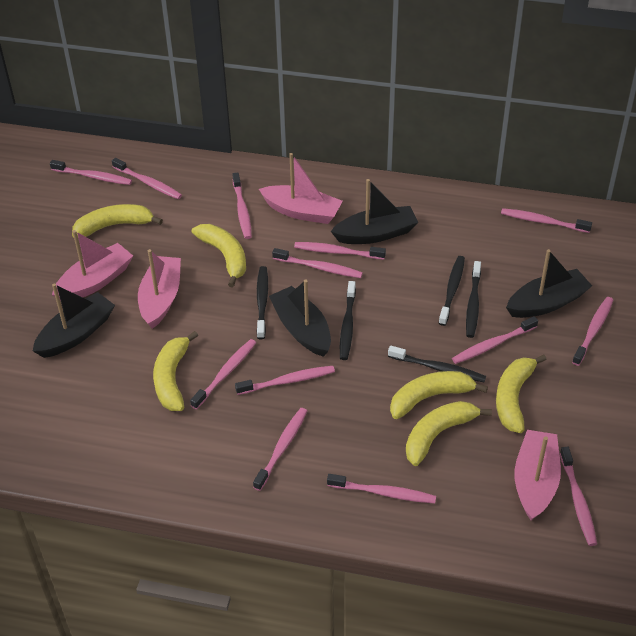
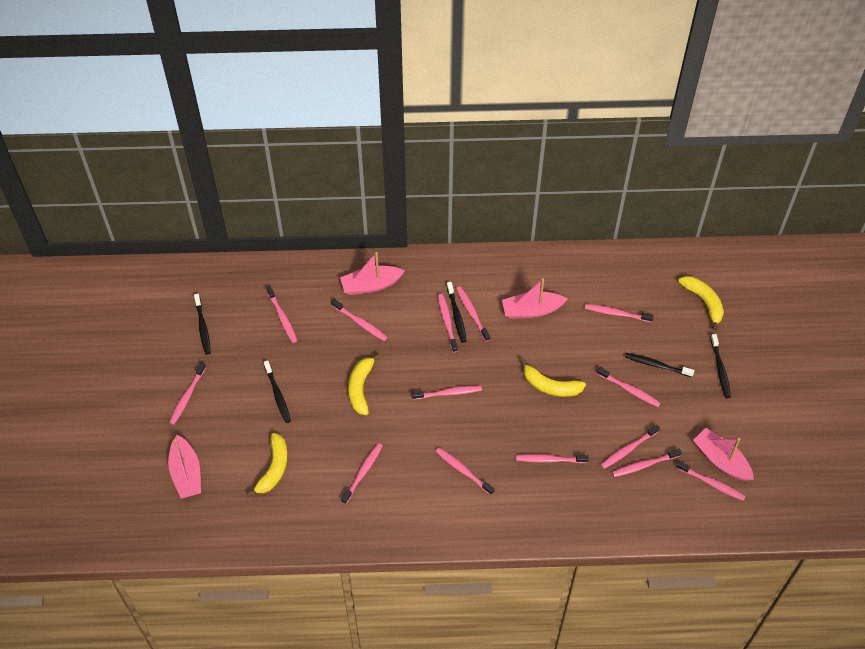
black boat: [33,283,115,358] [269,280,331,357] [331,179,418,244] [506,249,592,318] = 4 -> none = 0
pink toothbrush: [50,160,132,185] [112,158,182,199] [190,339,256,409] [232,172,252,239] [235,366,335,395] [253,408,307,491] [272,248,363,278] [294,242,386,260] [327,474,436,503] [452,316,538,364] [501,208,592,233] [560,447,597,546] [572,297,613,366] = 13 -> [169,362,206,425] [266,286,297,343] [331,299,387,341] [341,443,382,504] [412,386,482,400] [436,448,495,495] [438,294,458,352] [456,287,490,342] [516,454,589,463] [585,304,654,322] [597,367,661,407] [601,425,660,469] [612,449,682,477] [677,461,746,501] = 14
yellow banana: [72,204,163,237] [153,331,198,411] [192,224,246,287] [390,371,488,419] [406,401,492,466] [496,354,547,433] = 6 -> [247,433,288,497] [348,353,381,415] [520,358,586,397] [678,276,724,331] = 4

